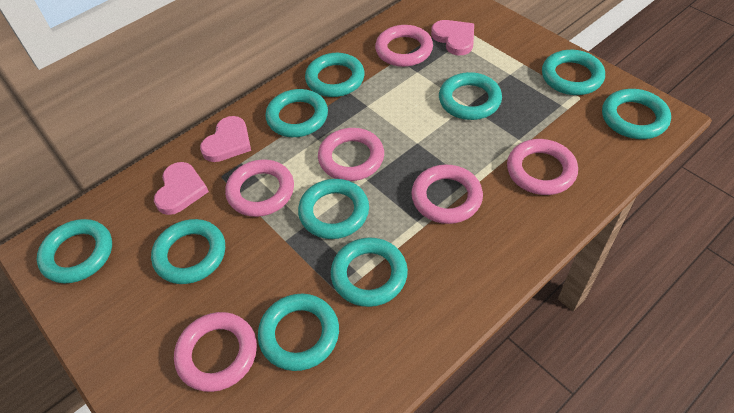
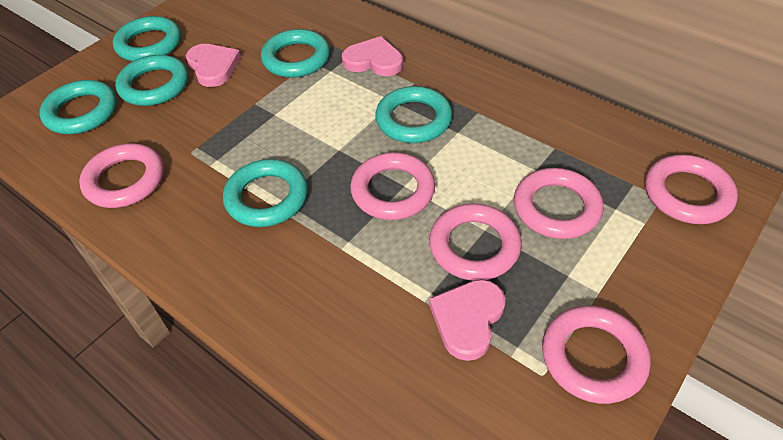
turquoise ring: [37,219,112,283] [151,219,225,284] [258,294,339,371] [265,89,328,137] [298,179,369,239] [305,53,365,97] [331,238,408,307] [439,72,502,120] [542,50,605,95] [602,89,671,139] = 10 -> [39,80,117,134] [113,16,181,61] [115,55,188,106] [223,159,308,227] [261,29,330,78] [375,86,452,143] = 6

